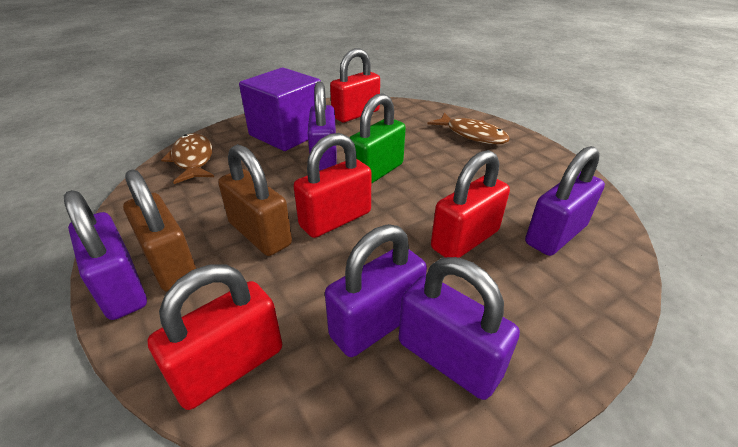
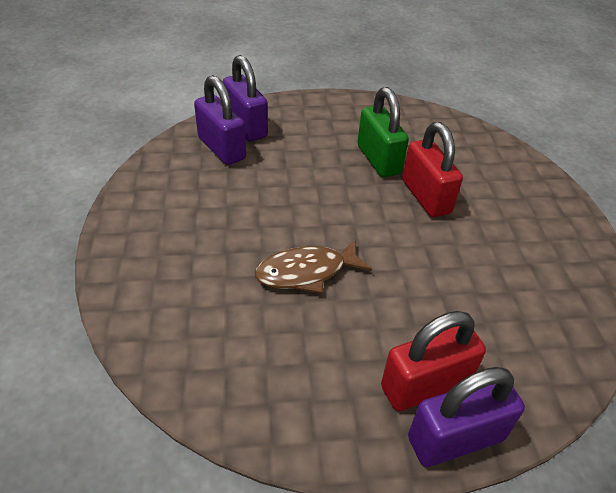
brown fish: [161,133,214,184] [428,112,510,144] = 2 -> [255,239,372,293] = 1
brown padlock: [123,169,196,292] [218,144,292,256] = 2 -> none = 0
purple cube: [239,67,321,151] = 1 -> none = 0
purple padlock: [64,190,147,320] [308,82,337,171] [325,224,427,357] [399,257,520,400] [525,146,605,256] = 5 -> [194,75,246,165] [223,55,268,141] [408,367,525,467] = 3
red padlock: [147,264,282,410] [293,133,372,238] [330,48,380,122] [431,150,510,258] = 4 -> [381,311,486,411] [402,122,463,217] = 2

